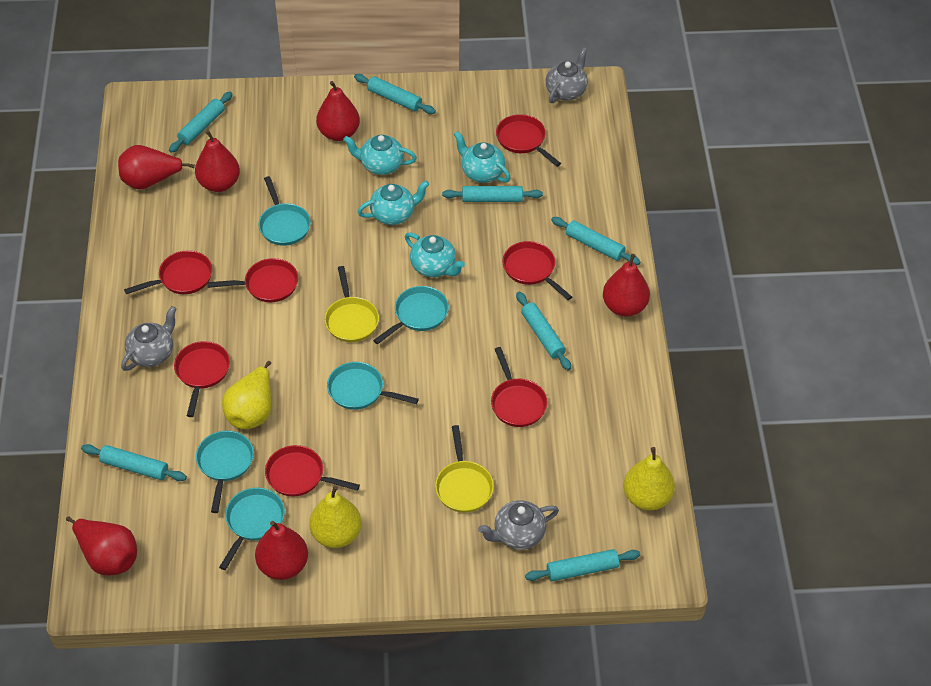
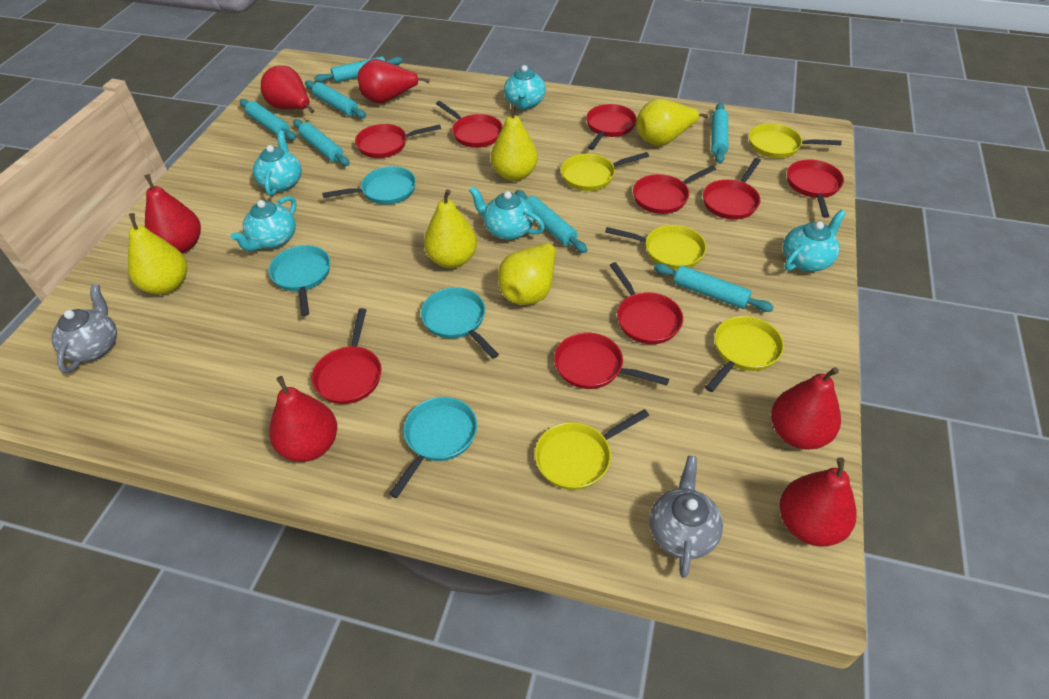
grey teapot: [121,306,176,371] [478,500,559,550] [546,47,588,103] = 3 -> [51,284,117,373] [650,456,723,578] = 2
red pan: [124,251,212,294] [174,341,230,417] [207,258,298,302] [265,445,360,497] [491,347,548,427] [496,114,561,167] [502,241,572,300] = 7 -> [312,308,382,404] [355,124,441,158] [436,101,503,148] [554,333,669,389] [586,104,637,150] [610,262,683,344] [633,165,716,214] [703,158,761,220] [787,160,844,218] = 9
turquoise pan: [196,431,254,513] [219,488,285,570] [259,176,311,246] [327,362,419,410] [373,286,449,344] = 5 -> [269,245,330,316] [322,166,416,205] [389,397,477,498] [421,287,499,359] = 4
turquoise teapot: [343,135,417,175] [358,181,429,225] [405,233,465,277] [454,131,511,183] = 4 -> [231,196,296,251] [253,131,302,196] [469,186,545,240] [504,65,546,110] [783,210,846,272] = 5
yellow pan: [325,266,379,342] [435,425,494,513] = 2 -> [535,409,649,490] [561,152,649,191] [605,225,706,270] [705,316,784,392] [749,123,842,158] = 5
yellow pear: [222,361,271,429] [309,485,362,548] [623,447,675,510] = 3 -> [128,213,187,295] [424,189,477,268] [491,103,538,181] [498,241,560,305] [636,99,708,146] = 5

